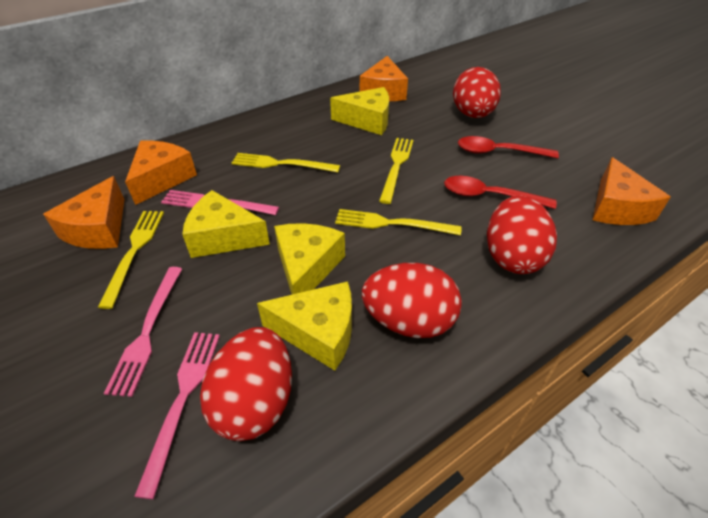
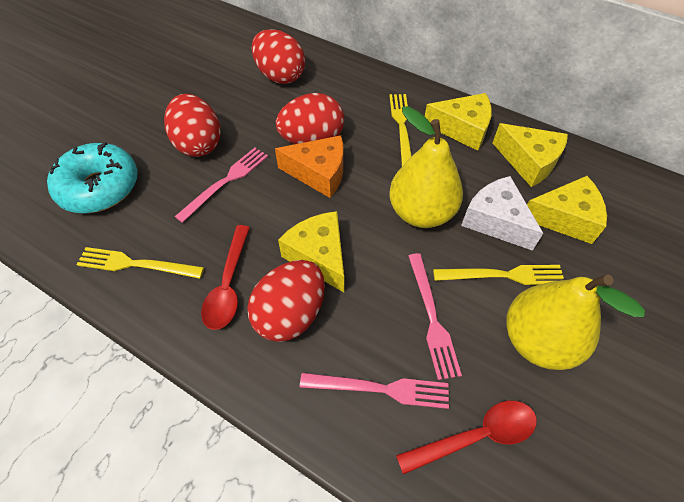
orange cheese: [43,176,125,249] [125,140,197,205] [360,56,408,101] [593,157,671,225] = 4 -> [275,135,343,198] = 1
turquoise donut: none = 0 -> [47,142,138,213] = 1
white cheese: none = 0 -> [461,176,543,251] = 1
yellow fork: [98,211,164,309] [232,153,340,172] [335,209,462,235] [379,138,413,204] = 4 -> [76,247,204,279] [389,94,412,166] [433,265,564,285] = 3
yellow pear: none = 0 -> [389,106,463,228] [506,275,645,370] = 2

